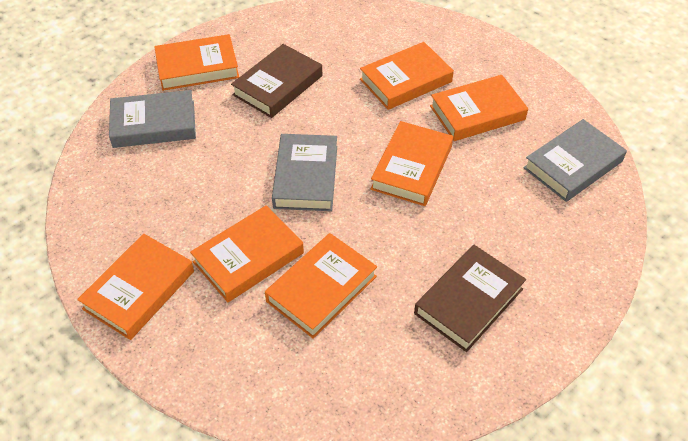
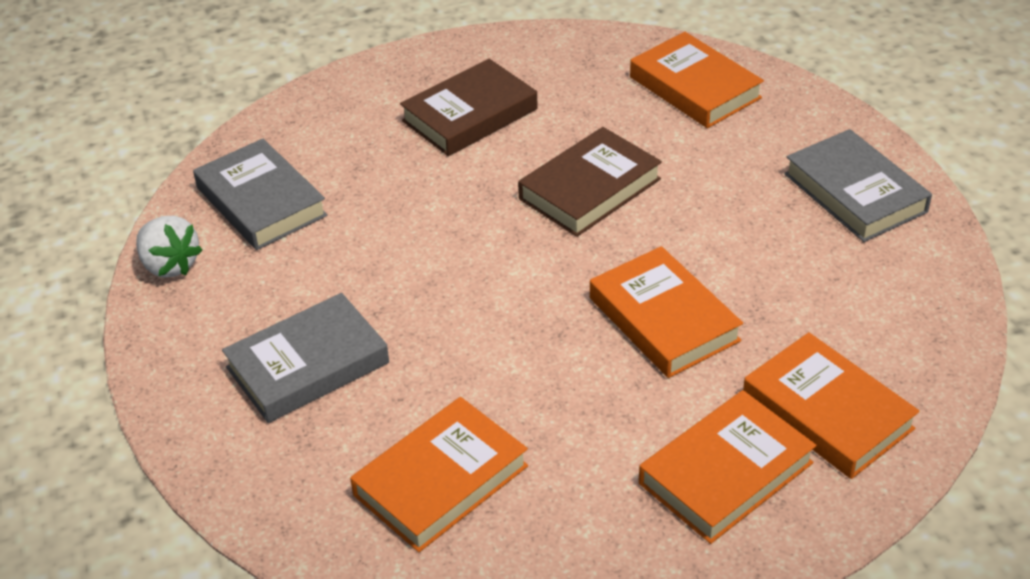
orange book: [77,233,194,340] [154,34,239,91] [190,205,304,302] [265,233,377,339] [360,42,454,110] [371,121,453,206] [430,75,528,141] = 7 -> [350,397,528,552] [590,246,743,378] [630,32,764,128] [639,390,817,544] [743,332,920,479] = 5
white strawberry: none = 0 -> [136,216,202,278] = 1

